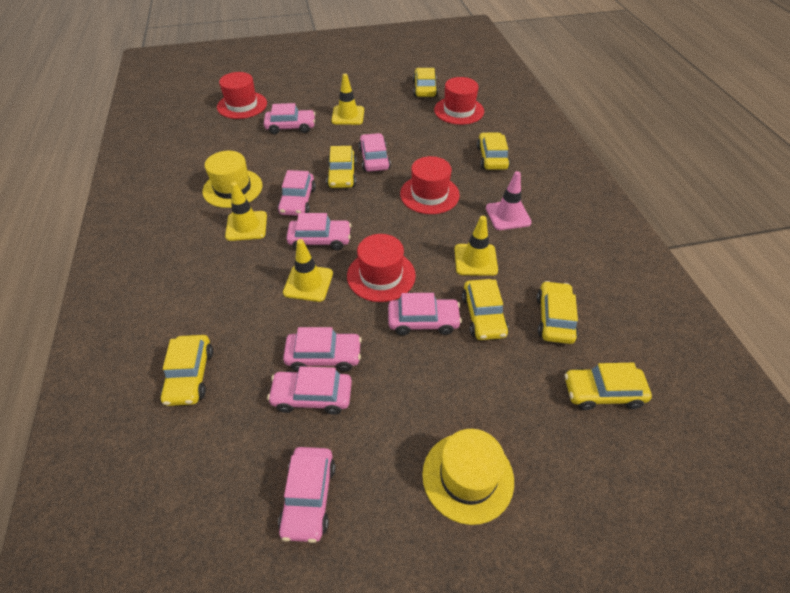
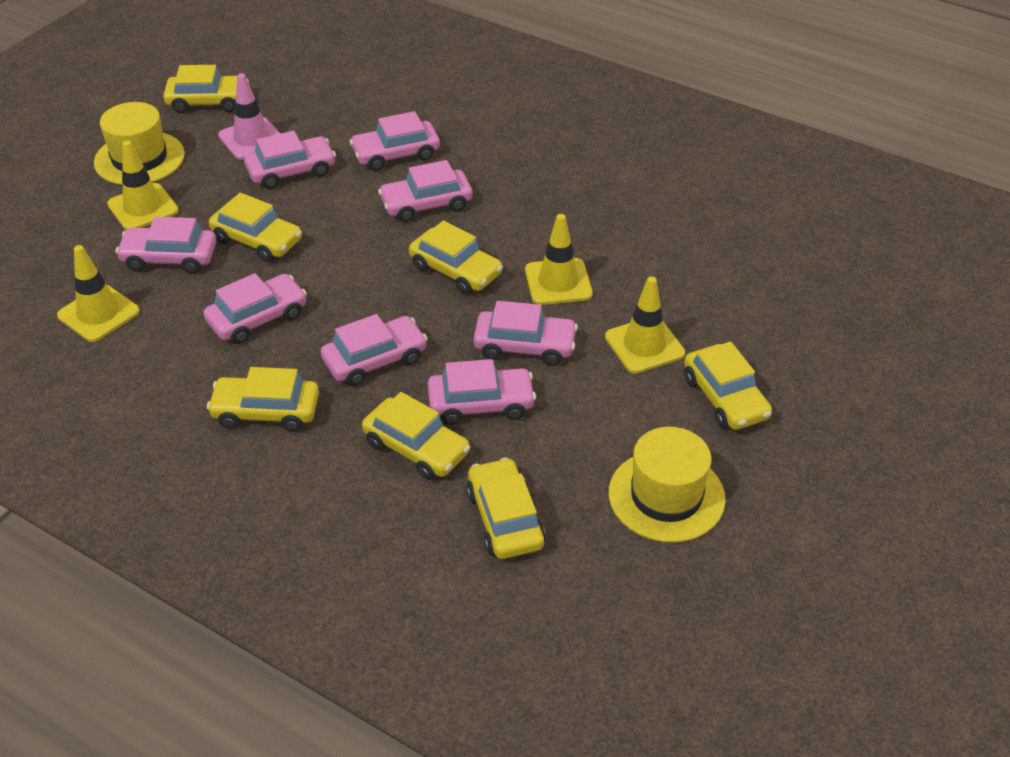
red hat: [217,72,267,119] [347,234,416,302] [400,156,460,214] [434,77,484,125] = 4 -> none = 0

